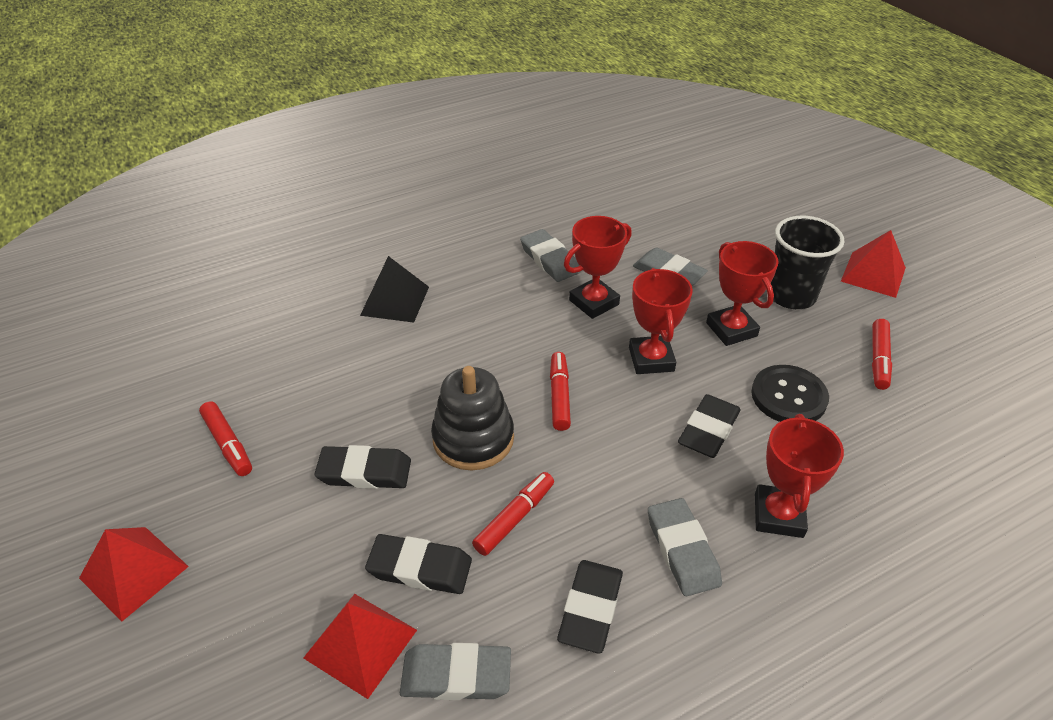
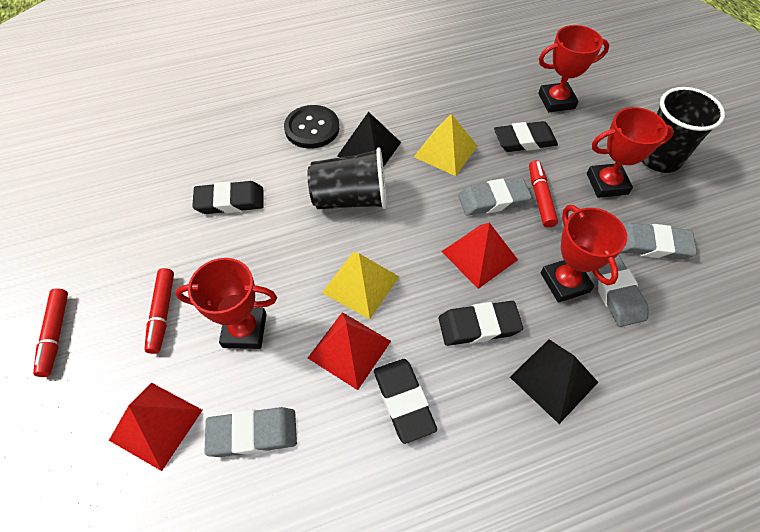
black cup: [771,216,844,309] = 1 -> [307,147,387,209] [642,87,725,173] = 2
black pyramid: [360,256,429,323] = 1 -> [337,112,401,167] [510,339,598,424] = 2
black stacking toy: [431,366,514,470] = 1 -> none = 0
red marker: [199,401,252,476] [472,472,554,556] [550,352,571,431] [872,319,892,390] = 4 -> [33,288,68,377] [144,268,174,354] [529,160,558,228] = 3
yellow pyramid: none = 0 -> [322,252,399,319] [414,114,477,176] = 2

